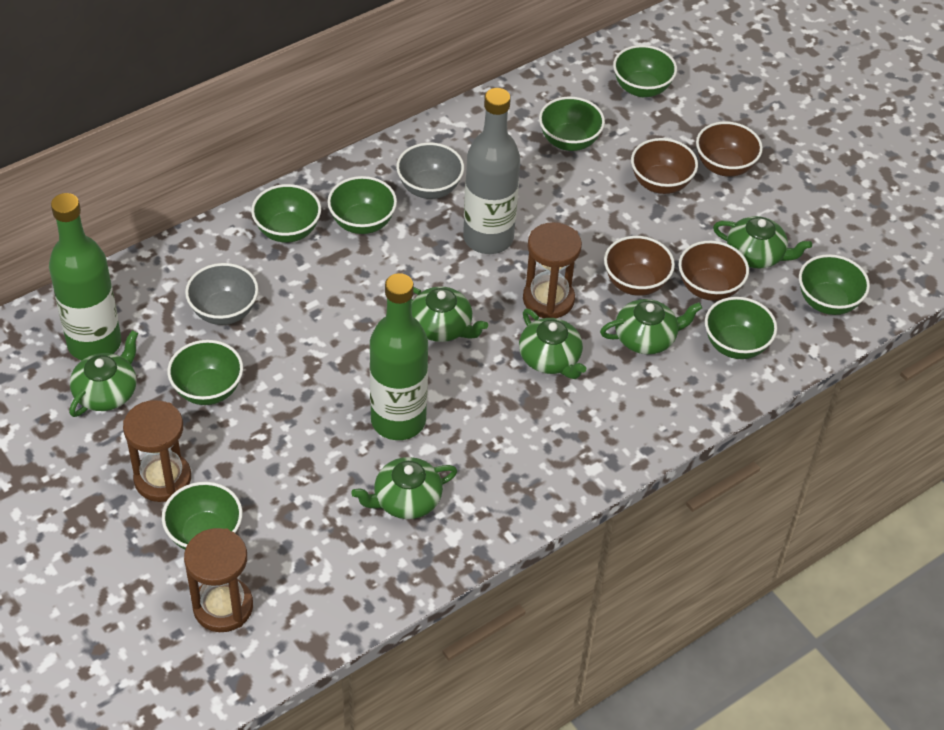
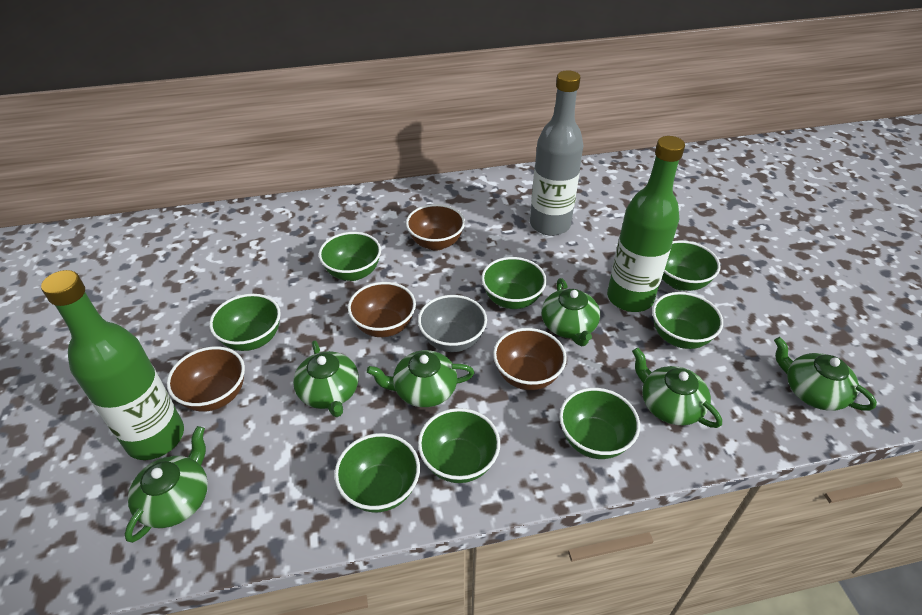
brown hourglass: [123,400,191,502] [184,528,253,632] [523,222,582,318] = 3 -> none = 0
grey bowl: [185,263,258,325] [396,143,464,199] = 2 -> [418,295,487,352] = 1

